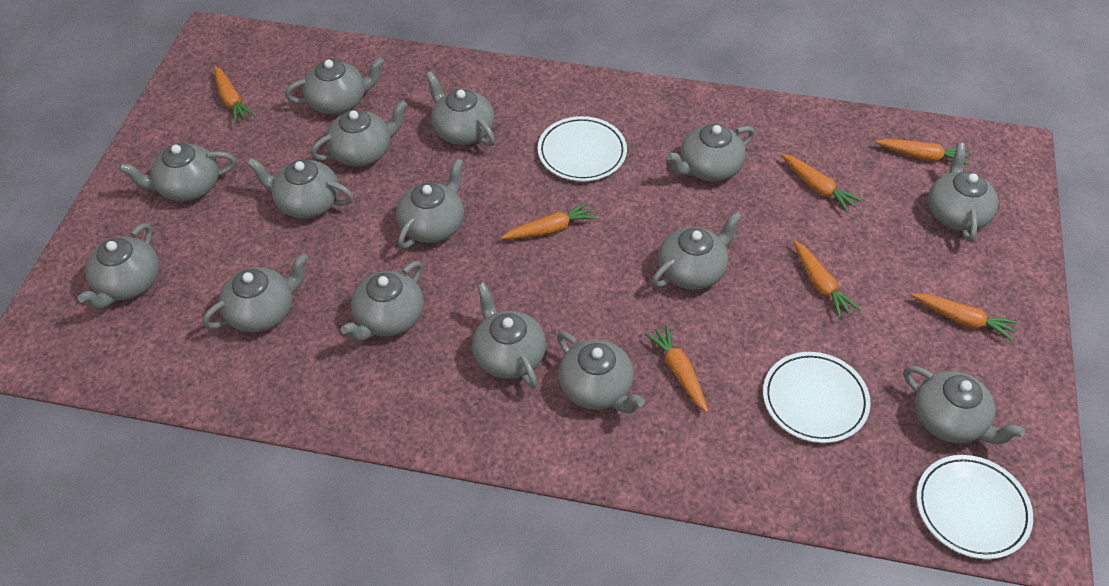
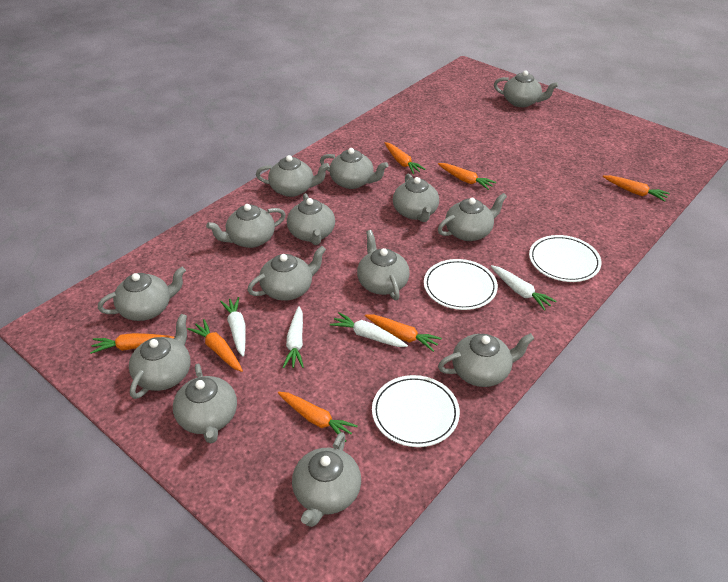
grey teapot: [77,223,159,310] [119,143,236,202] [203,253,309,333] [247,158,354,219] [285,57,384,114] [311,100,408,167] [341,261,424,342] [396,158,464,249] [426,71,495,146] [472,283,546,389] [557,331,645,413] [652,211,742,290] [666,124,755,181] [904,366,1025,444] [928,143,998,242] = 15 -> [98,267,186,321] [129,314,190,399] [173,364,237,444] [206,204,286,248] [247,246,326,300] [256,155,330,197] [287,193,335,245] [292,432,361,527] [320,148,388,189] [357,230,410,300] [393,173,439,222] [438,193,507,241] [438,333,534,387] [494,71,558,107] = 14
white carrot: none = 0 -> [220,297,246,357] [283,306,304,368] [330,312,408,347] [491,265,556,311] = 4

